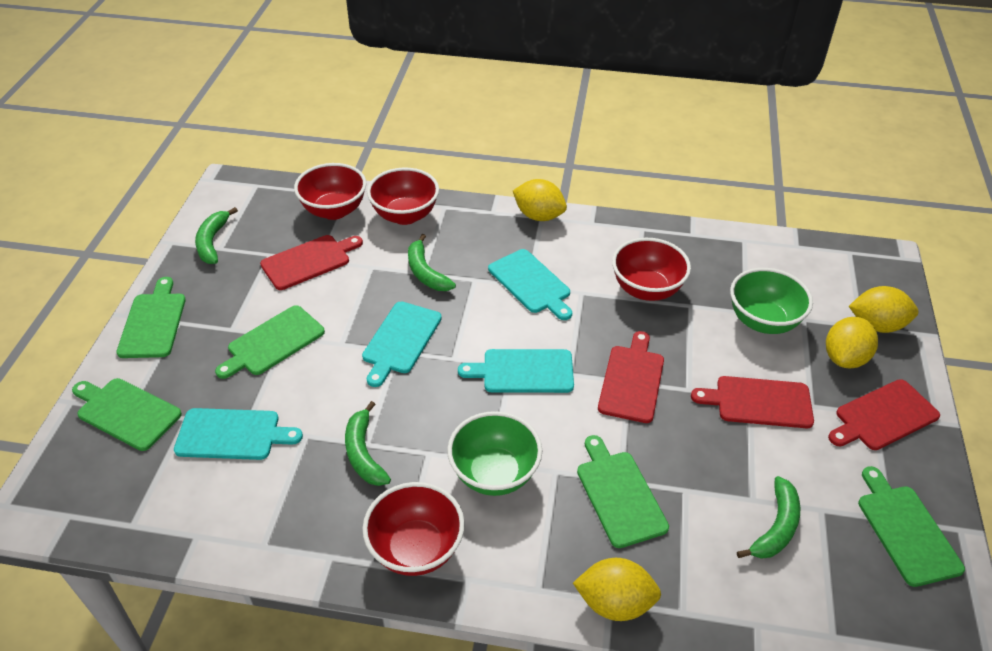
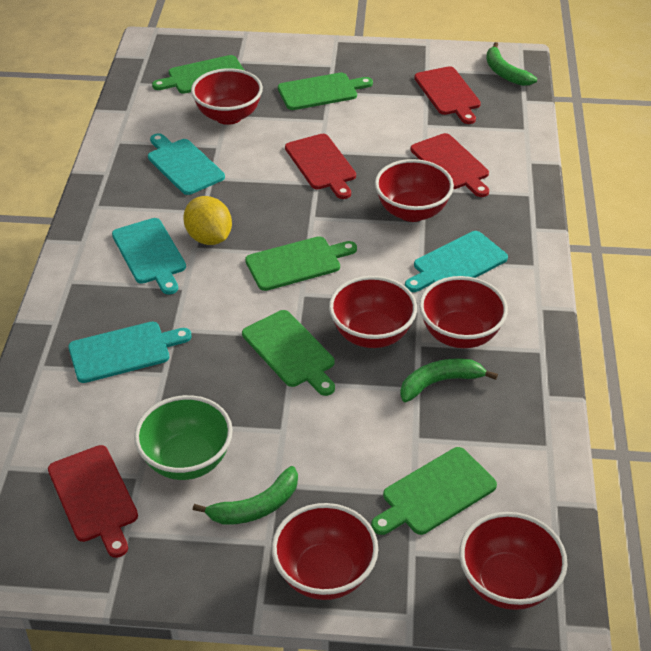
green banana: [195,207,238,264] [345,401,391,486] [408,234,456,291] [737,476,800,559] = 4 -> [193,466,298,525] [400,358,498,402] [486,42,537,86] = 3
green bowl: [447,411,542,496] [730,268,813,334] = 2 -> [134,395,233,480] = 1
red bowl: [294,163,366,220] [362,482,465,576] [367,168,439,225] [612,238,691,301] = 4 -> [191,68,263,125] [272,503,378,600] [329,276,417,348] [375,159,454,222] [419,276,508,348] [459,512,568,610] = 6
yellow lemon: [513,179,567,221] [573,558,661,621] [826,317,878,369] [849,286,918,333] = 4 -> [183,196,232,245] = 1

